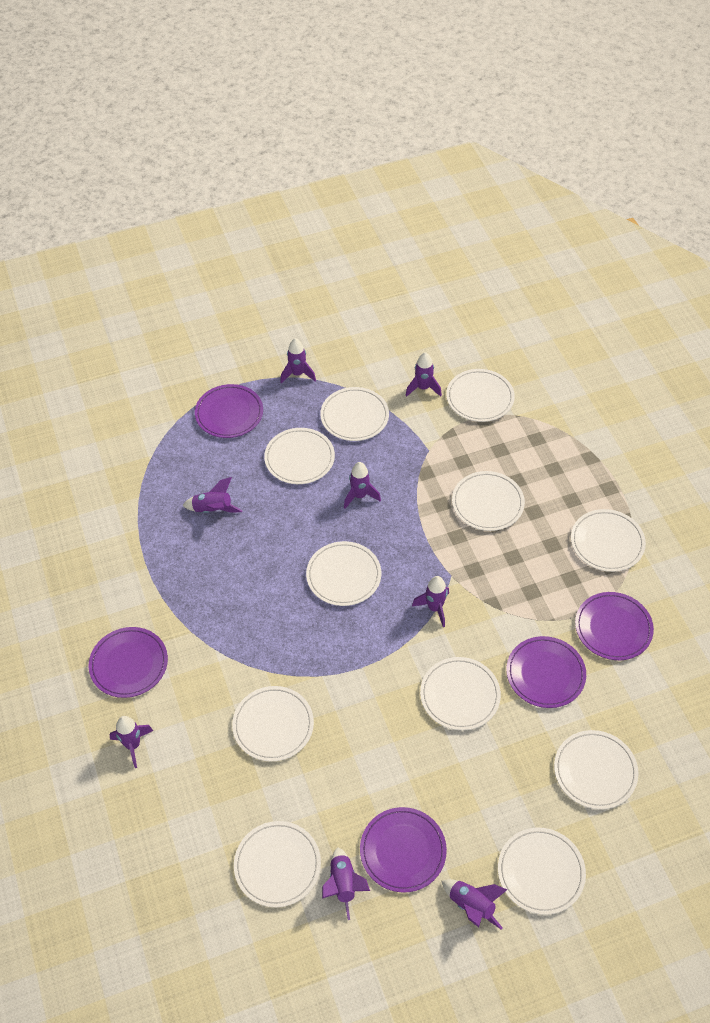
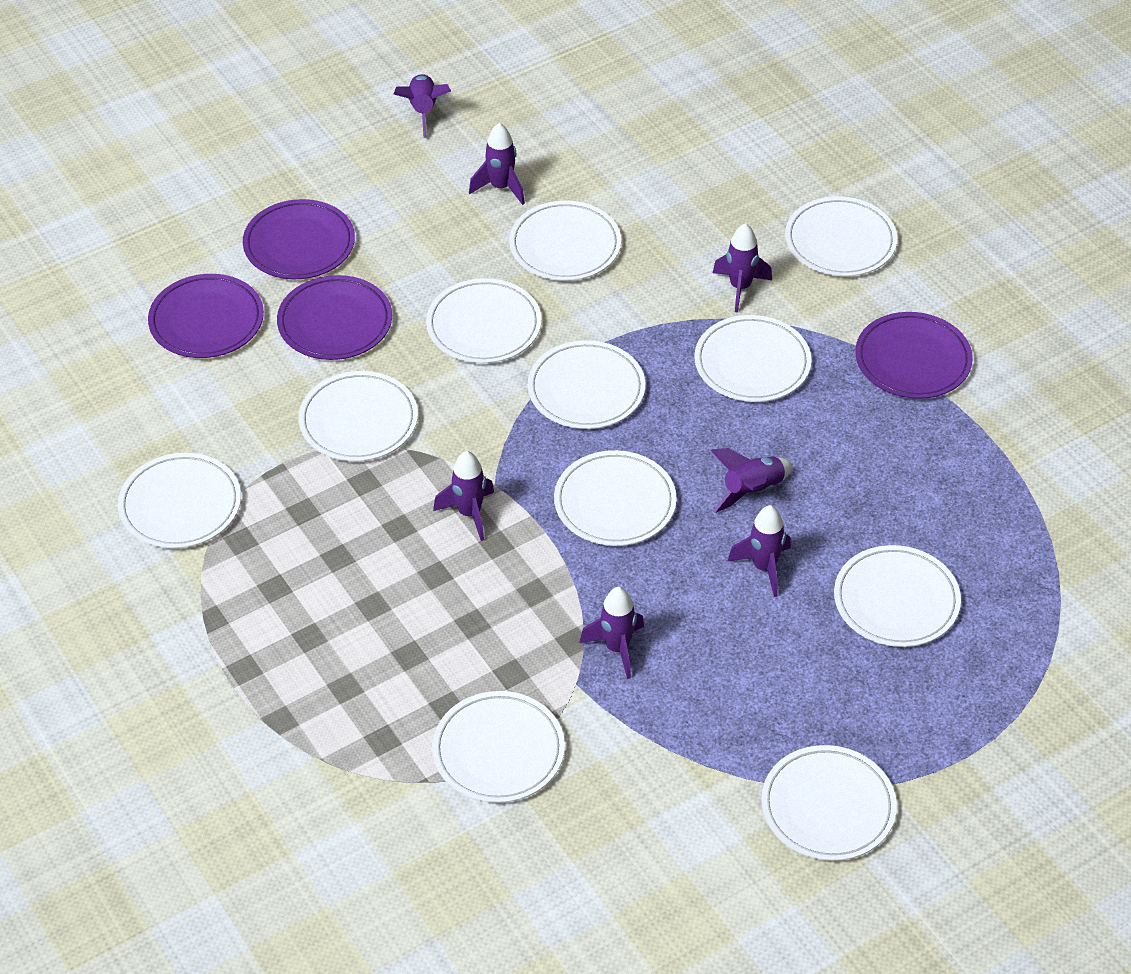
purple plate: [89,627,168,698] [195,384,263,438] [360,807,447,893] [506,636,586,708] [575,592,654,660] = 5 -> [148,274,264,358] [243,199,355,279] [277,275,392,360] [855,312,973,399] = 4
purple rocket: [110,716,153,768] [182,477,243,513] [280,338,316,383] [322,848,370,920] [344,462,381,509] [405,352,442,397] [412,576,449,627] [442,879,507,930] = 8 -> [394,74,451,138] [433,451,494,541] [469,123,525,205] [579,587,644,679] [711,448,793,513] [713,223,772,312] [728,505,791,597] = 7

